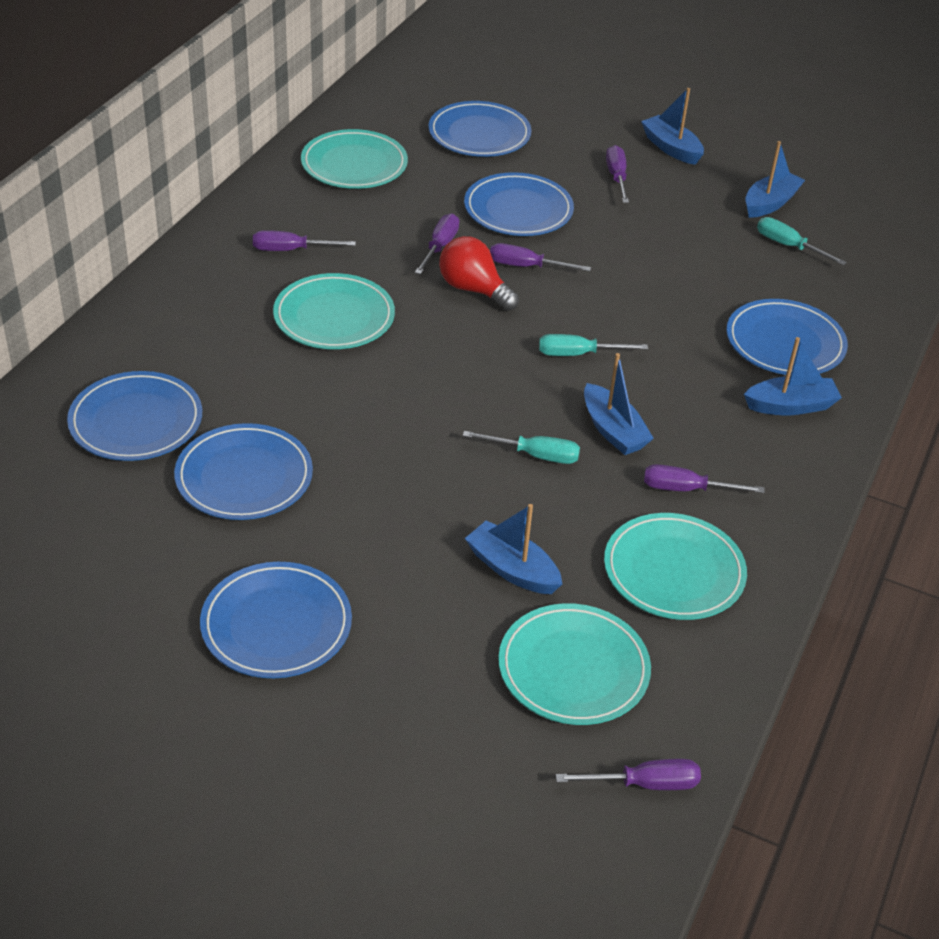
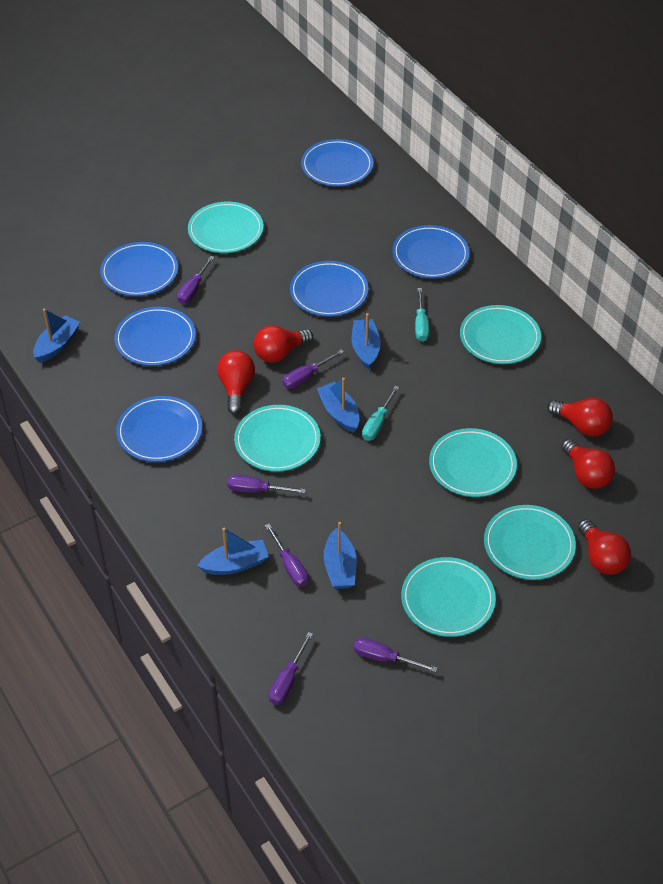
red light bulb: [439,236,519,311] = 1 -> [217,350,255,414] [253,325,313,363] [547,398,613,437] [562,439,615,489] [578,519,631,575] = 5
turquoise plate: [273,273,395,349] [301,129,408,189] [498,603,651,725] [604,513,747,620] = 4 -> [188,202,263,253] [234,405,321,472] [401,557,496,637] [429,428,517,497] [460,305,541,364] [484,505,576,580] = 6
turquoise screwdriver: [463,431,580,464] [539,334,648,356] [757,217,847,265] = 3 -> [362,386,399,441] [415,288,429,342] = 2

